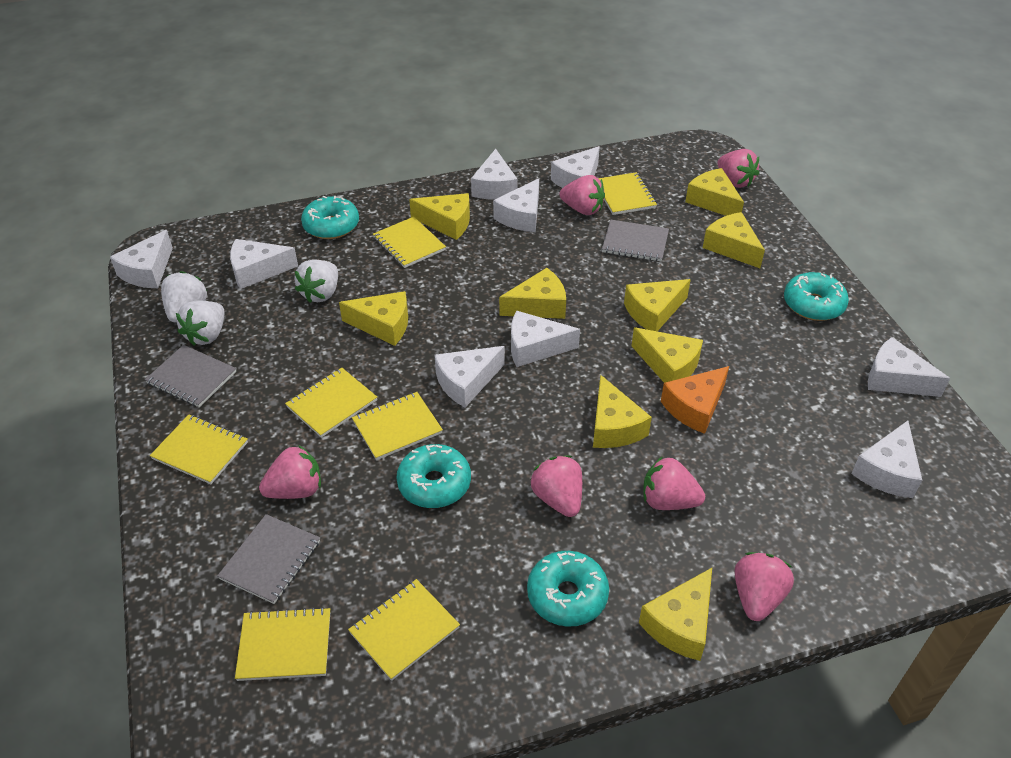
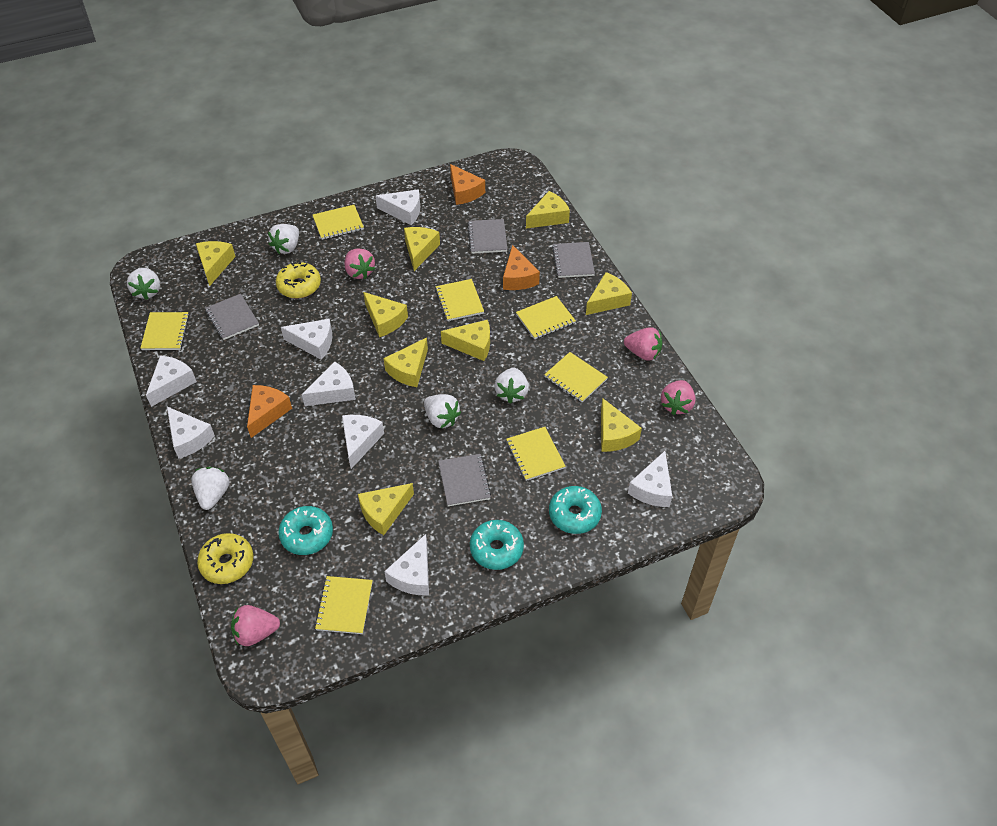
grey notebook: [145,345,236,407] [217,514,320,604] [602,220,669,261] = 3 -> [205,294,259,340] [438,454,491,506] [467,219,508,254] [552,242,595,278] = 4
orange cheese: [661,366,729,434] = 1 -> [247,385,292,438] [450,164,485,205] [503,245,540,290] = 3
pink strawberry: [259,445,321,499] [531,456,582,517] [560,175,605,215] [643,456,705,510] [717,149,759,188] [735,552,794,621] = 6 -> [231,605,280,646] [344,249,375,279] [624,327,662,361] [661,380,696,415] = 4
turquoise donut: [301,195,359,239] [397,444,471,508] [527,551,609,627] [784,272,849,321] = 4 -> [278,506,333,555] [470,520,524,570] [549,486,602,534] = 3
white cheese: [110,230,173,288] [230,239,298,289] [435,346,505,407] [471,149,518,200] [493,178,539,232] [511,311,580,367] [551,146,600,188] [851,421,922,498] [868,337,950,397] = 9 -> [146,356,197,407] [167,407,215,459] [281,319,332,360] [302,362,356,406] [342,415,384,469] [375,189,420,225] [384,534,429,595] [628,451,672,507] = 8
white strawberry: [161,271,207,323] [176,300,225,346] [295,260,338,303] = 3 -> [127,268,160,300] [191,467,230,510] [268,224,299,254] [424,394,461,428] [494,368,529,404] = 5
yellow donut: none = 0 -> [197,533,253,584] [276,262,321,298] = 2

